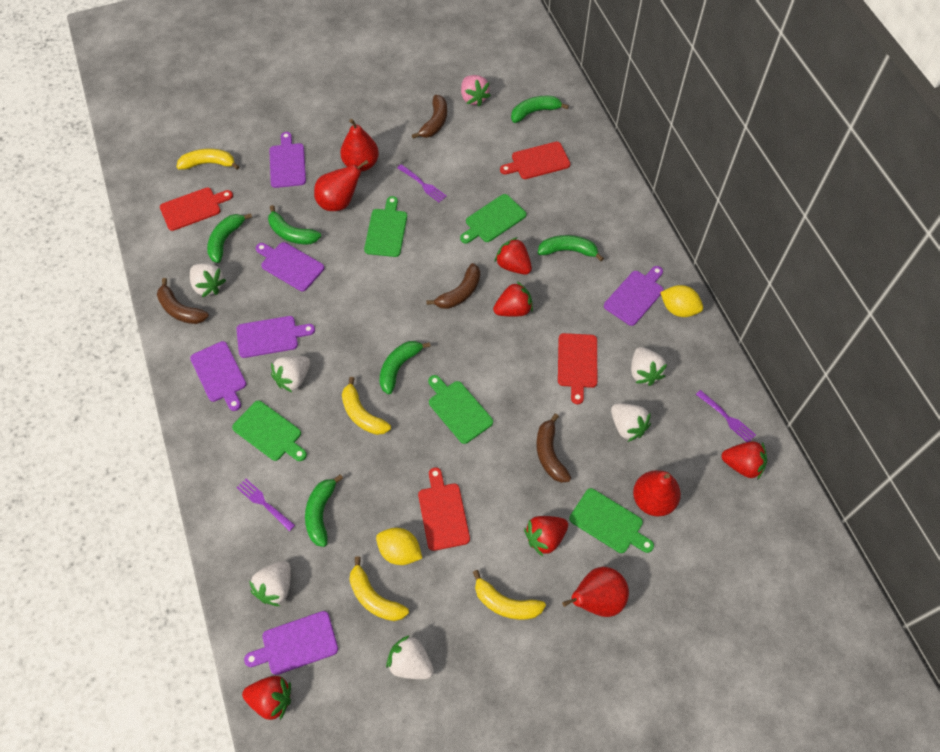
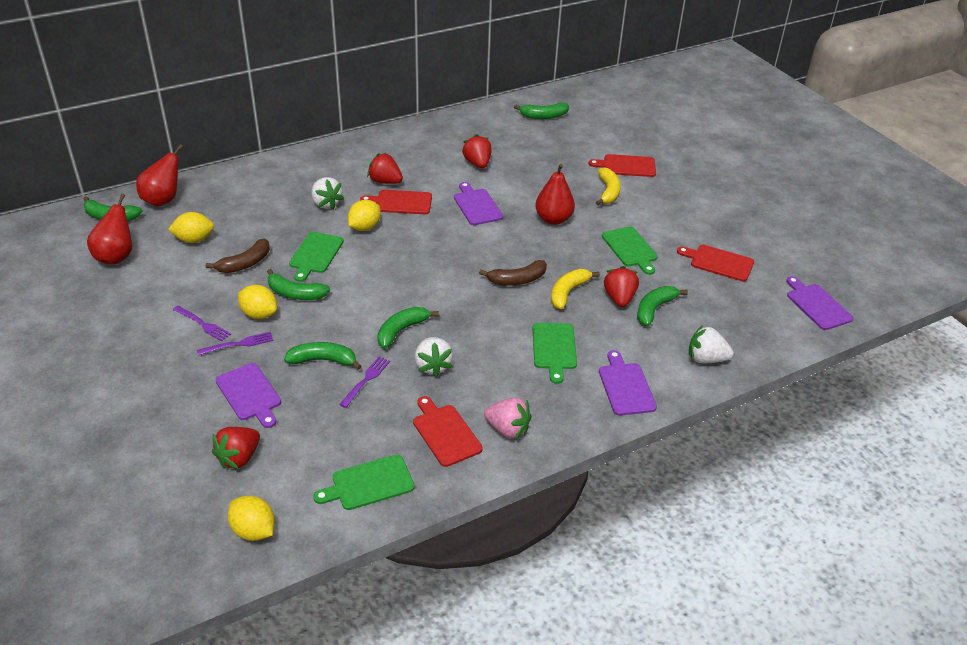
brown banana: [157,278,209,324] [412,95,447,139] [426,263,480,309] [536,414,571,483] = 4 -> [206,238,270,273] [479,260,547,286] = 2
green cutting board: [232,401,307,461] [364,196,407,257] [428,375,493,444] [460,194,526,244] [569,488,654,553] = 5 -> [289,232,344,282] [313,455,415,510] [532,323,577,384] [602,226,658,275] = 4
purple cutting board: [190,341,246,411] [237,316,315,358] [244,611,338,675] [256,242,324,291] [269,132,306,188] [604,266,664,326] = 6 -> [216,363,281,428] [454,182,503,225] [599,350,657,416] [786,276,854,330] = 4
red pear: [314,160,369,211] [340,119,379,172] [562,567,629,617] [633,470,681,516] = 4 -> [87,194,132,264] [136,144,183,207] [535,164,575,225] = 3
red strawberry: [242,676,291,720] [493,281,533,317] [495,237,532,275] [524,516,568,556] [721,441,767,479] = 5 -> [212,427,260,469] [367,153,403,184] [462,134,491,168] [604,266,639,307] = 4
white strawberry: [190,263,226,297] [249,561,291,606] [271,356,310,392] [386,635,434,679] [611,403,651,442] [631,347,667,386] = 6 -> [311,177,344,210] [415,337,453,377] [689,325,734,363] = 3
yellow banana: [176,149,240,170] [342,377,391,435] [349,557,409,621] [473,570,546,620] = 4 -> [551,269,600,309] [596,167,621,205] = 2
yellow lemon: [376,528,422,565] [660,285,703,317] = 2 -> [168,212,214,243] [228,495,275,541] [238,285,277,319] [348,200,381,231] = 4

